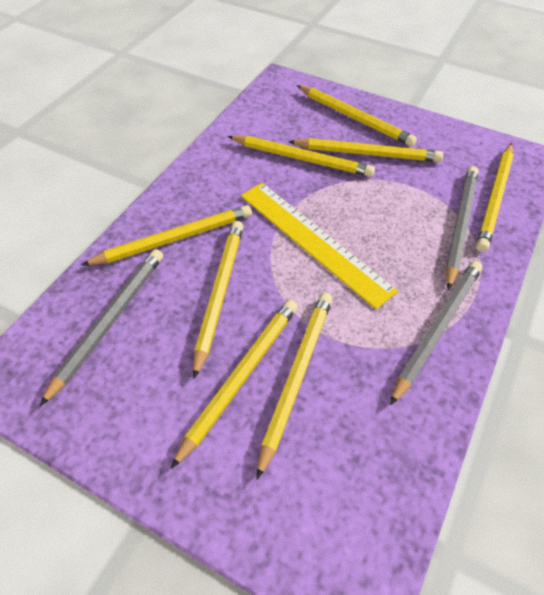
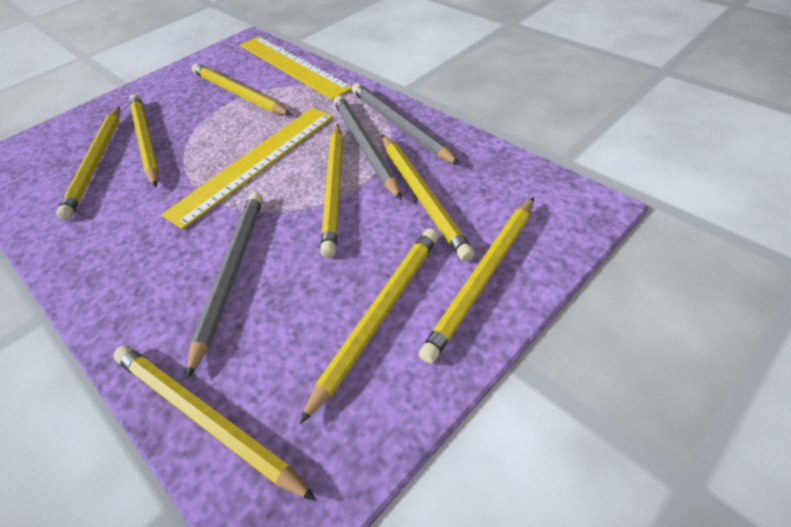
yellow ruler: [241,183,398,309] = 1 -> [161,108,333,229] [240,36,352,100] = 2

